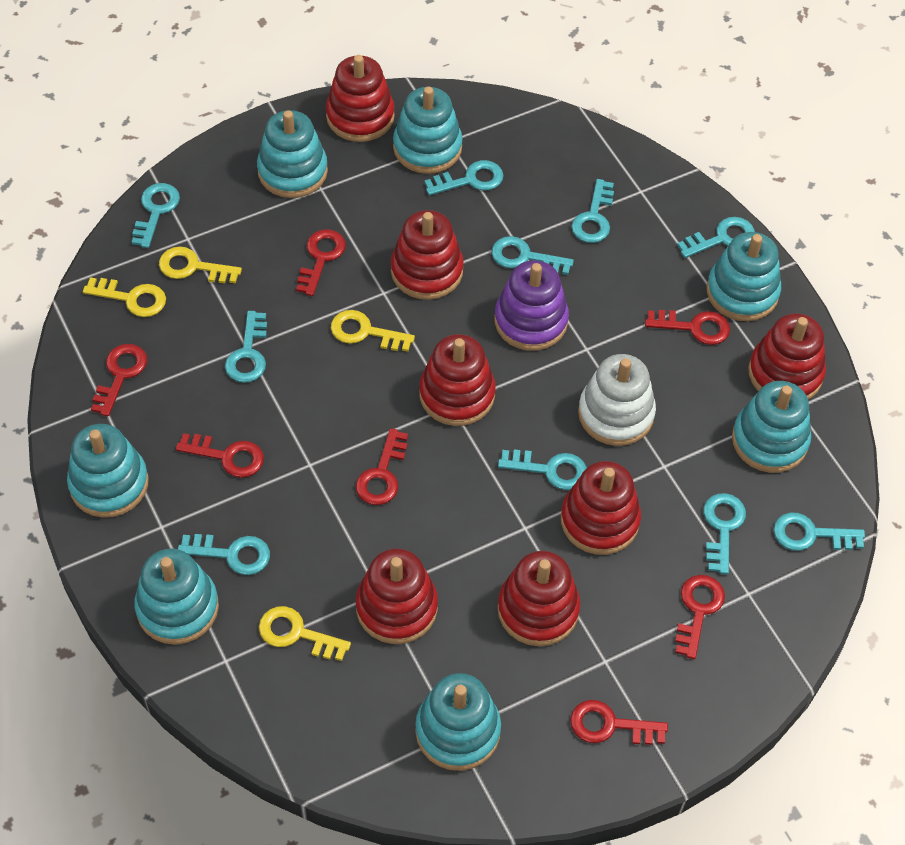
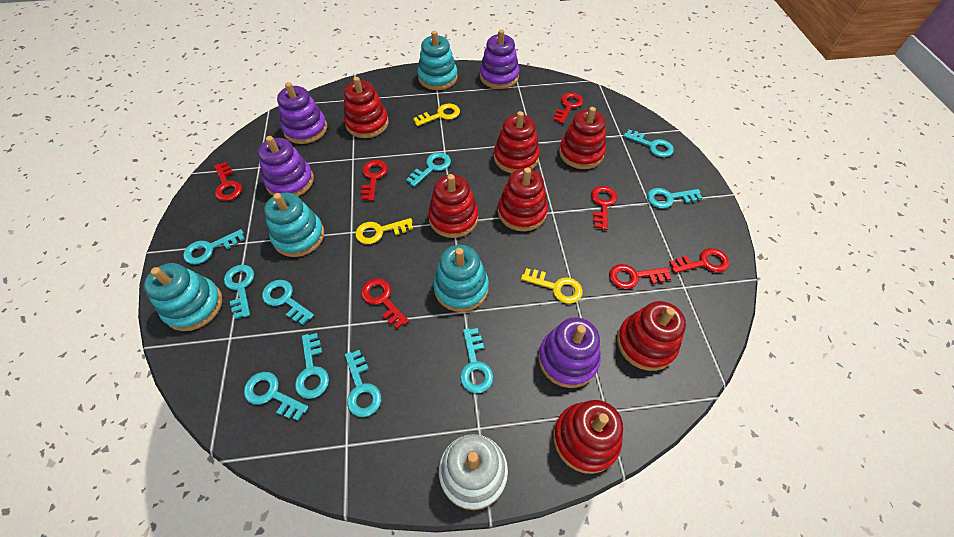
purple stacking toy: [494,260,569,351] = 1 -> [258,136,314,196] [277,82,327,144] [480,29,519,89] [538,317,601,388] = 4
turquoise stacking toy: [67,424,149,518] [134,549,219,645] [257,110,328,198] [393,86,463,174] [415,673,501,771] [707,232,781,321] [732,381,811,473] = 7 -> [144,263,222,331] [264,193,324,257] [418,31,458,90] [433,245,489,312] = 4
yellow key: [83,277,166,317] [159,246,242,284] [259,606,351,661] [331,310,415,352] = 4 -> [355,218,413,244] [413,103,460,126] [521,268,583,304] = 3

